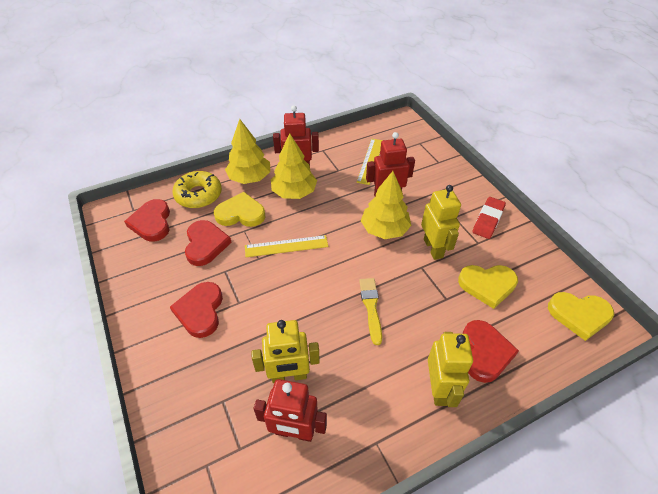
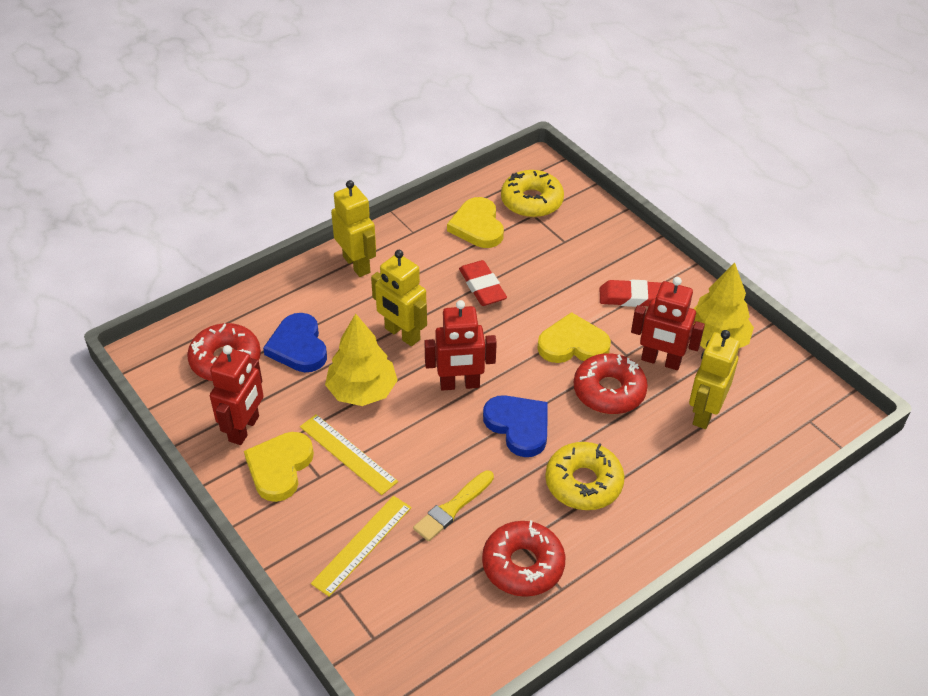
blue heart: none = 0 -> [263,313,327,372] [483,395,548,457] = 2
red donut: none = 0 -> [187,323,261,381] [482,520,566,597] [574,353,648,414] = 3
red eraser: [472,197,506,239] = 1 -> [459,260,507,306] [600,280,661,307] = 2
red heart: [124,199,170,242] [170,282,223,338] [185,220,232,266] [463,320,519,383] = 4 -> none = 0
yellow donut: [172,171,222,208] = 1 -> [501,170,564,218] [545,442,624,510] = 2
yellow tree: [225,119,270,184] [271,133,317,199] [361,171,412,239] = 3 -> [325,314,398,406] [693,262,754,349] = 2

